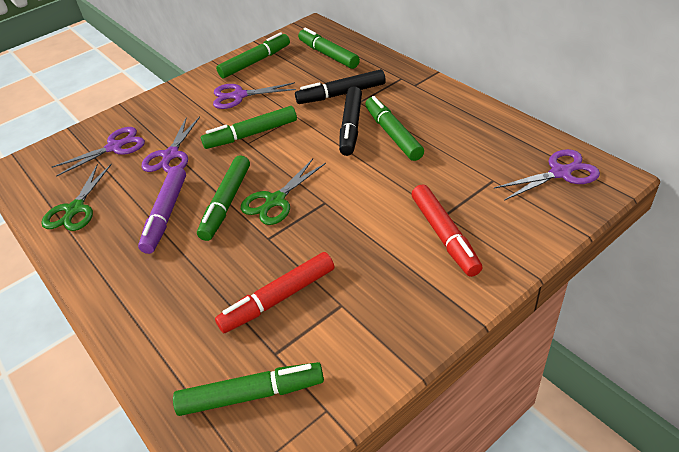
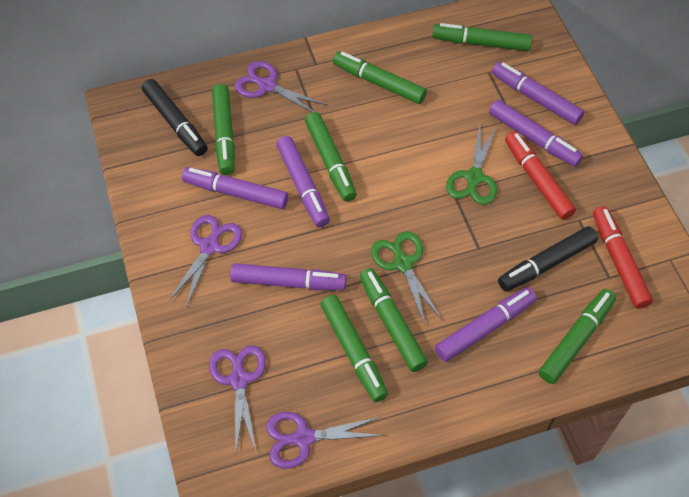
green marker: [173,362,324,416] [197,155,250,241] [201,106,297,149] [216,32,290,79] [298,28,360,69] [365,96,424,161] = 6 -> [212,84,235,175] [305,112,357,202] [320,295,388,402] [333,51,427,104] [359,268,428,372] [432,23,532,51] [539,289,616,384] = 7
purple marker: [138,166,186,254] = 1 -> [182,167,288,209] [230,263,346,290] [276,136,330,227] [435,287,537,362] [489,100,583,167] [492,62,584,125] = 6

